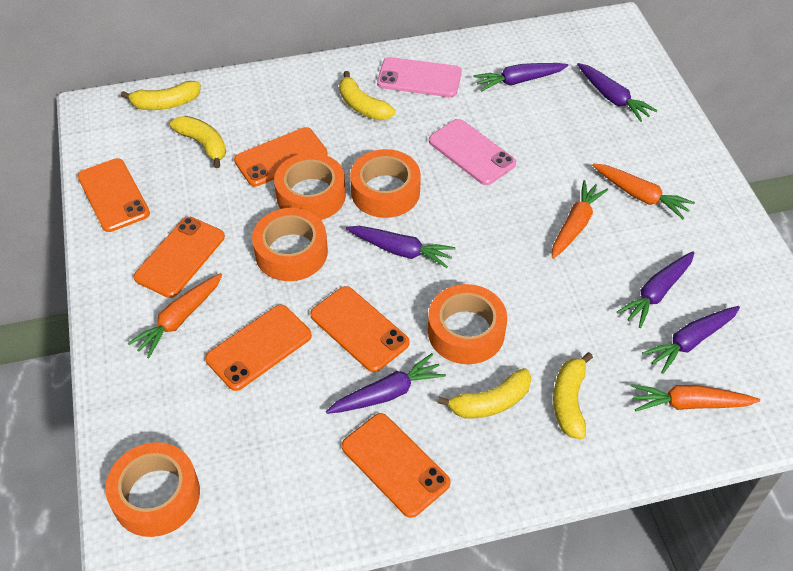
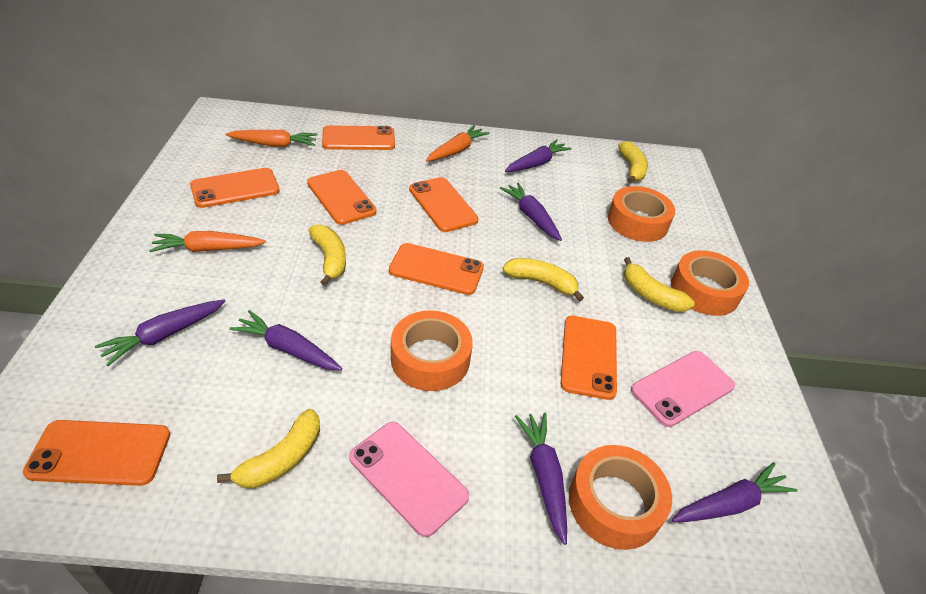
orange carrot: [128,273,223,359] [552,180,608,259] [592,164,695,219] [631,384,760,411] = 4 -> [149,231,266,252] [225,130,317,147] [426,125,490,161] = 3
orange phone: [78,158,150,232] [134,217,225,298] [205,305,312,391] [234,127,328,187] [310,286,410,372] [342,413,451,518] = 6 -> [23,420,170,486] [190,168,280,208] [307,170,377,225] [322,125,395,150] [389,243,484,295] [409,177,479,232] [561,316,617,400] = 7
orange tape: [105,442,200,537] [252,208,328,281] [274,153,346,220] [350,149,421,218] [428,284,507,364] = 5 -> [391,310,473,391] [569,445,672,550] [608,186,675,242] [671,250,749,316] = 4

